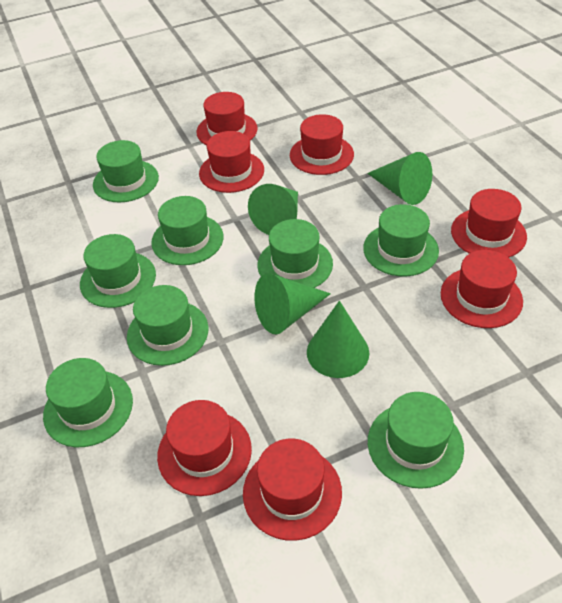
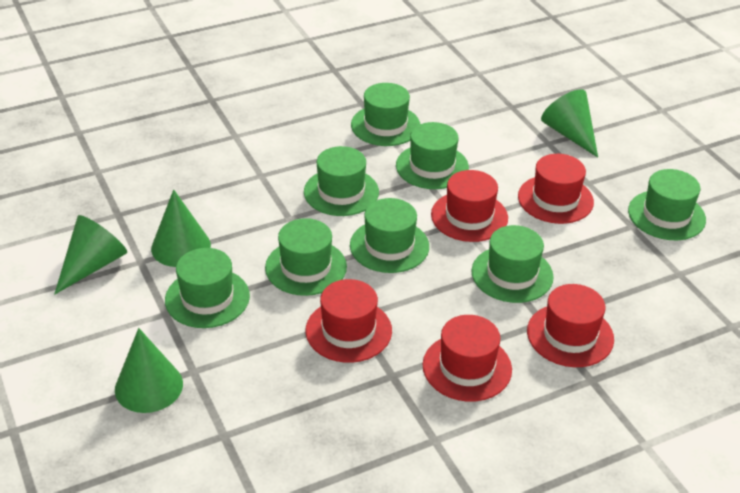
red hat: [157,400,252,496] [196,92,258,145] [199,131,264,193] [243,439,342,541] [290,114,354,175] [441,250,523,328] [451,189,527,258] = 7 -> [305,279,392,363] [423,315,512,402] [431,170,508,242] [518,154,594,224] [527,284,614,367] = 5

